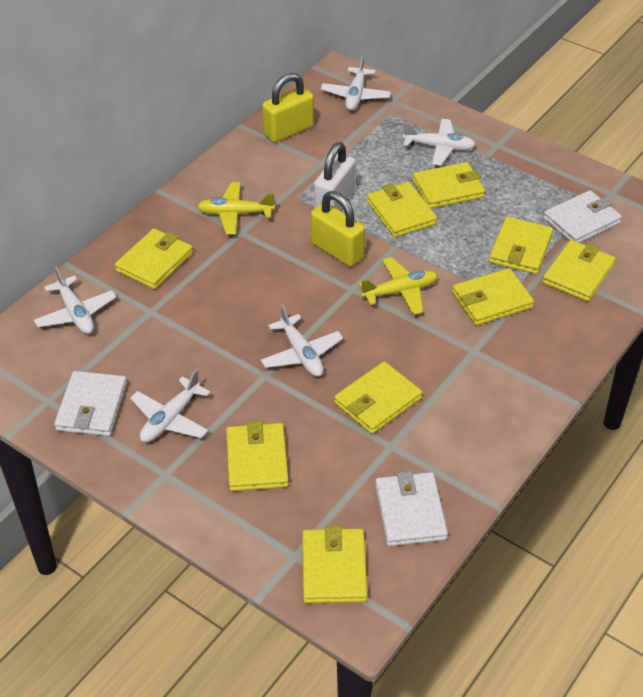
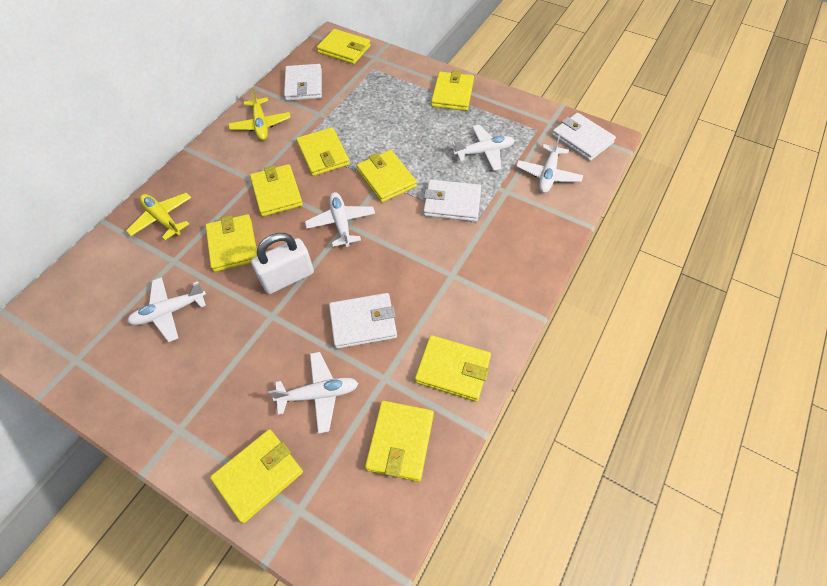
white wallet: [54,371,127,436] [375,471,448,546] [543,190,622,243] = 3 -> [284,64,322,101] [329,293,397,349] [423,179,481,222] [552,113,616,161] = 4
yellow padlock: [262,73,314,142] [311,191,365,267] = 2 -> none = 0

